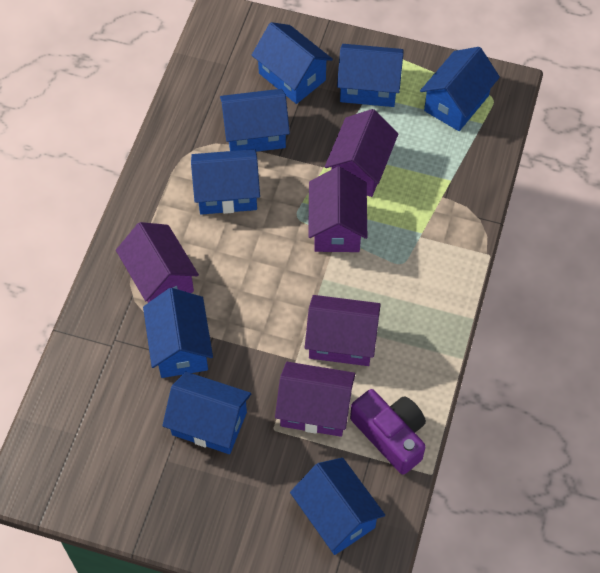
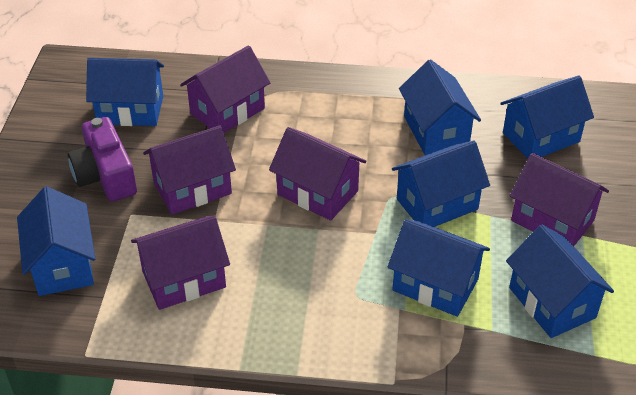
blue house: [143,288,213,378] [162,372,251,454] [191,149,260,215] [220,89,290,152] [252,22,333,104] [290,458,385,555] [337,44,403,107] [420,47,500,131] = 8 -> [17,187,95,296] [86,58,164,126] [388,219,490,317] [392,140,490,227] [399,59,481,155] [500,75,594,158] [506,225,614,338] = 7

